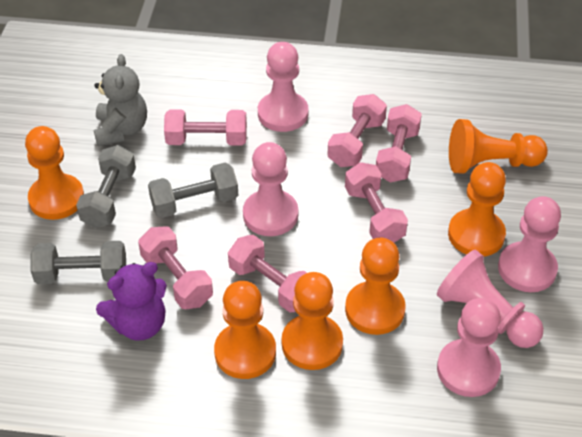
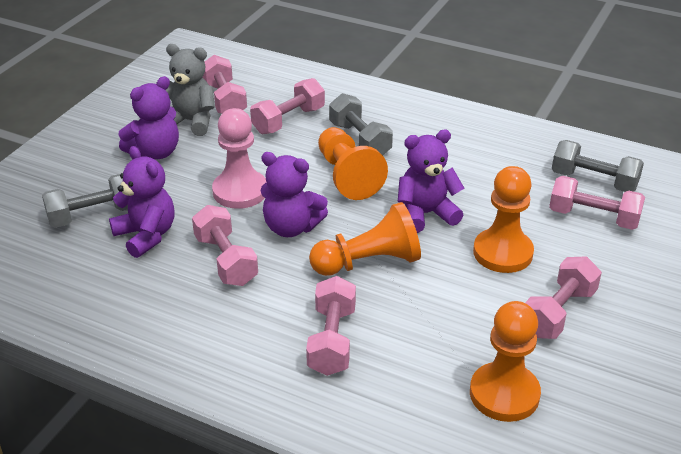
orange pawn: [25,126,84,220] [214,281,276,379] [282,272,343,370] [345,237,406,335] [448,162,506,257] [449,119,548,174] = 6 -> [309,202,421,276] [318,127,388,200] [470,301,541,422] [473,166,534,273] = 4
pink pawn: [243,142,298,236] [258,42,308,132] [437,250,544,348] [437,298,501,397] [498,196,561,292] = 5 -> [212,108,267,209] = 1
purple teddy bear: [96,262,167,341] = 1 -> [109,146,175,258] [119,76,179,159] [261,152,328,237] [398,130,464,233] = 4

